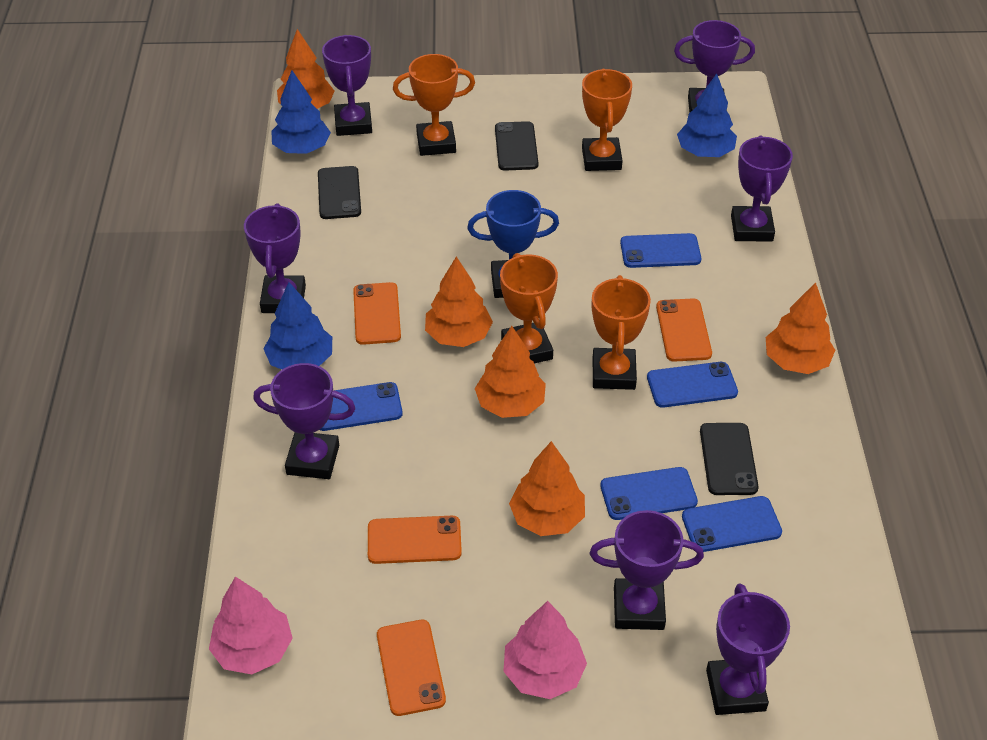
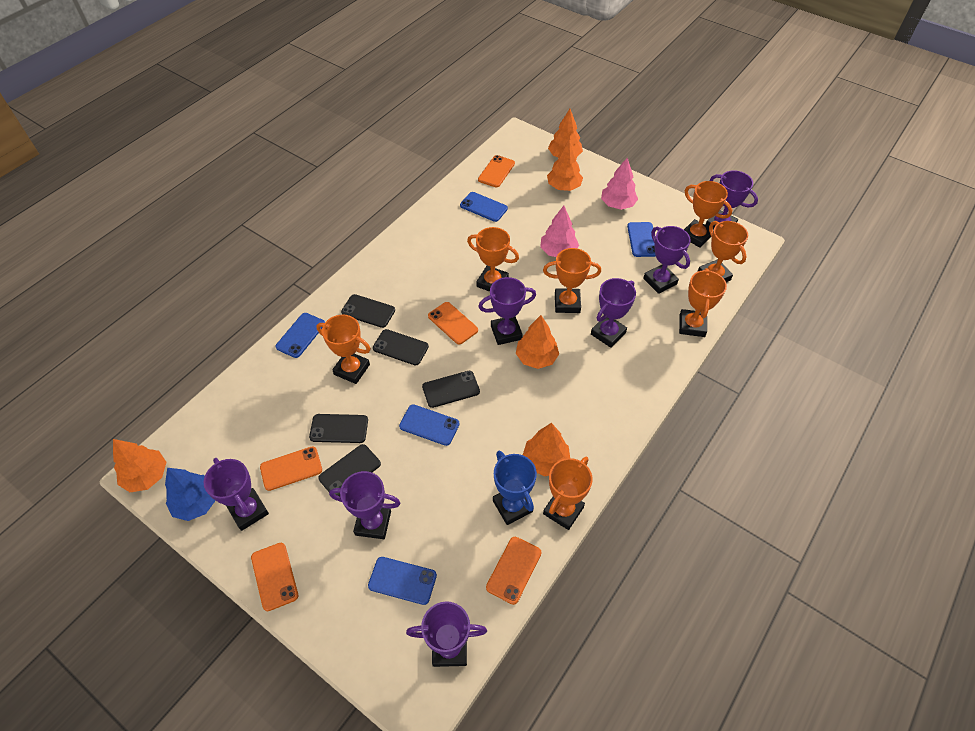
black phone: [318,166,361,219] [495,121,538,171] [700,423,759,495] = 3 -> [309,414,368,443] [318,444,381,497] [341,294,395,328] [373,329,429,365] [422,371,480,408] = 5
blue tree: [263,282,332,369] [272,70,331,154] [677,73,737,157] = 3 -> [165,468,216,521] = 1
orange phone: [353,282,401,345] [368,516,462,564] [377,620,446,716] [656,299,712,362] = 4 -> [251,543,298,611] [260,446,322,491] [428,302,478,344] [478,155,515,187] [486,537,542,605] = 5
orange trophy: [393,54,475,156] [500,253,558,363] [582,69,632,171] [592,275,651,390] = 4 -> [316,315,371,384] [467,227,519,292] [543,248,601,313] [543,457,593,530] [679,268,727,337] [684,181,732,248] [697,221,748,282] = 7

